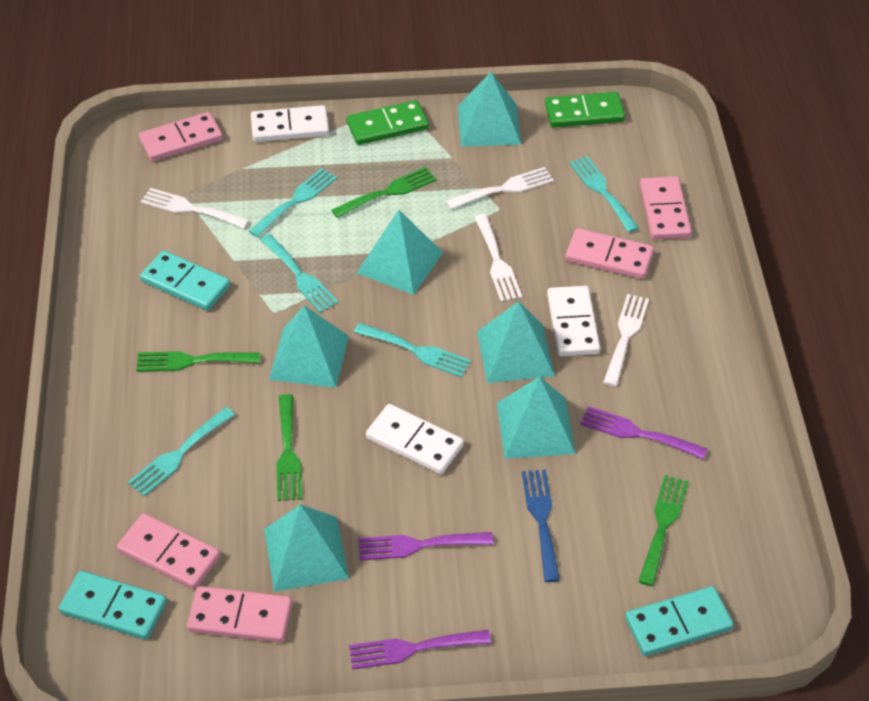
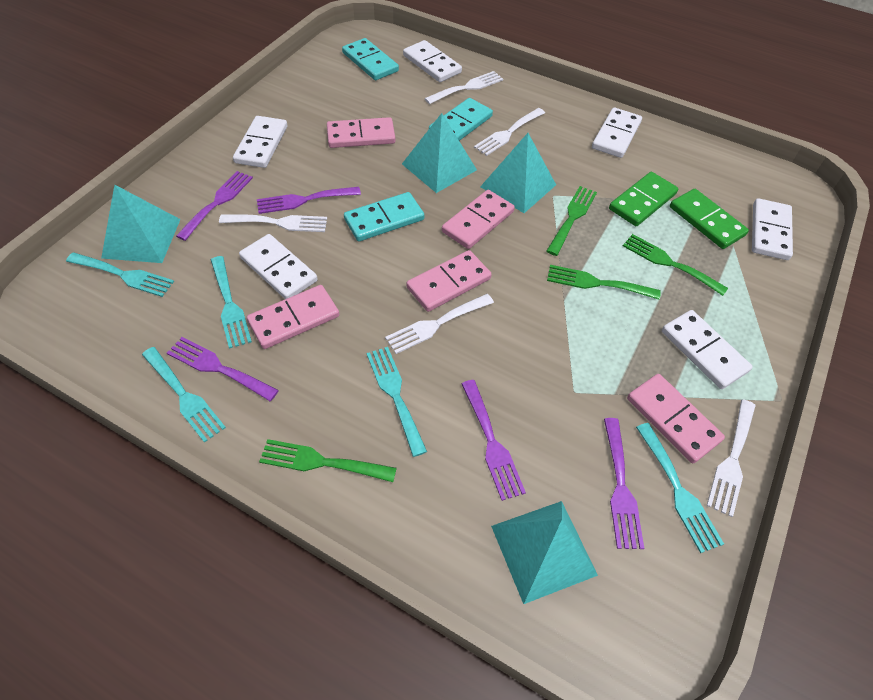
blue fork: [522,469,560,582] = 1 -> none = 0
purple fork: [349,630,491,670] [358,532,494,561] [580,406,707,460] = 3 -> [167,337,279,401] [176,171,253,241] [257,187,361,214] [461,380,526,501] [604,418,644,549] = 5
turquoise pyramid: [264,504,349,592] [269,305,349,388] [357,210,443,295] [458,72,521,147] [477,301,555,383] [497,377,575,459] = 6 -> [101,185,181,263] [402,113,477,193] [480,133,556,213] [491,501,598,604] = 4
white domino: [251,105,329,142] [366,404,464,474] [547,286,600,356] = 3 -> [233,116,287,168] [239,234,318,299] [403,40,462,82] [592,107,642,158] [662,310,753,389] [752,198,793,260] = 6
white fork: [141,188,249,228] [446,167,554,210] [474,214,522,302] [603,294,649,387] = 4 -> [219,214,327,232] [385,294,494,354] [425,71,503,104] [474,108,545,156] [707,399,756,517] = 5

